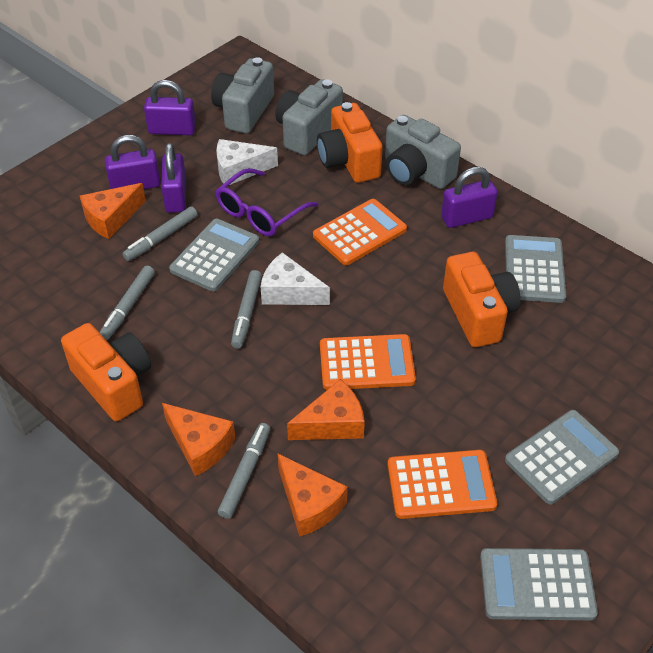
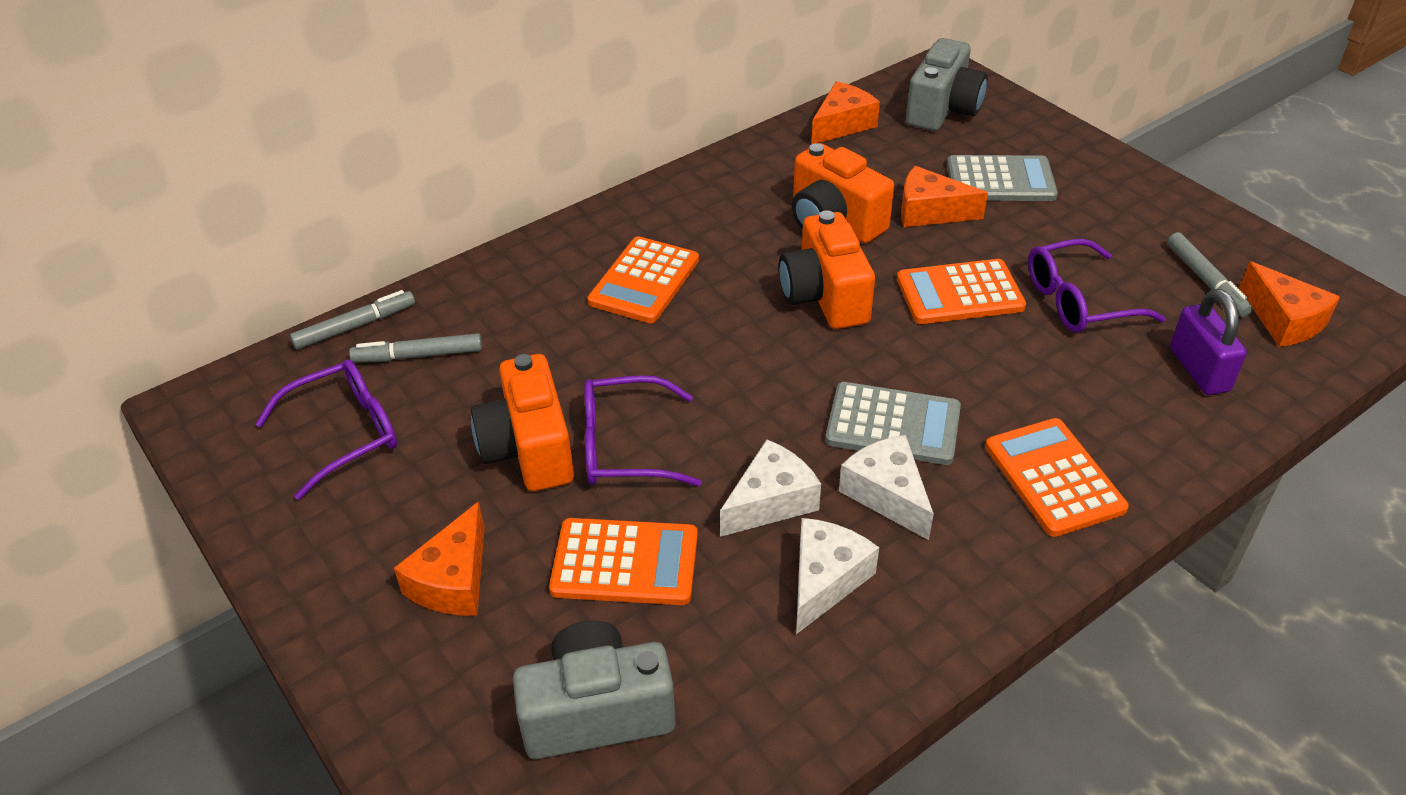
grey calculator: [169,219,259,292] [480,548,598,620] [505,235,566,303] [505,410,619,504] = 4 -> [825,382,961,465] [947,155,1058,201] = 2
grey camera: [211,57,274,134] [275,79,343,155] [385,115,461,189] = 3 -> [513,620,676,759] [906,38,988,131] = 2
grey marker: [99,266,155,340] [122,206,198,261] [218,423,270,519] [231,270,262,349] = 4 -> [290,290,415,350] [349,333,482,363] [1168,232,1253,317] = 3
orange calculator: [313,199,407,265] [320,334,416,390] [388,450,497,519] = 3 -> [549,518,698,605] [587,236,699,323] [897,259,1026,324] [985,418,1129,537] = 4
purple glasses: [216,168,318,236] = 1 -> [256,359,397,500] [584,375,702,486] [1028,239,1166,332] = 3
purple padlock: [105,135,161,189] [144,80,196,135] [161,143,186,213] [441,167,498,228] = 4 -> [1170,289,1247,395] = 1
white cheese: [216,139,278,185] [261,252,330,305] = 2 -> [720,439,821,537] [796,518,879,634] [839,435,934,540] = 3

